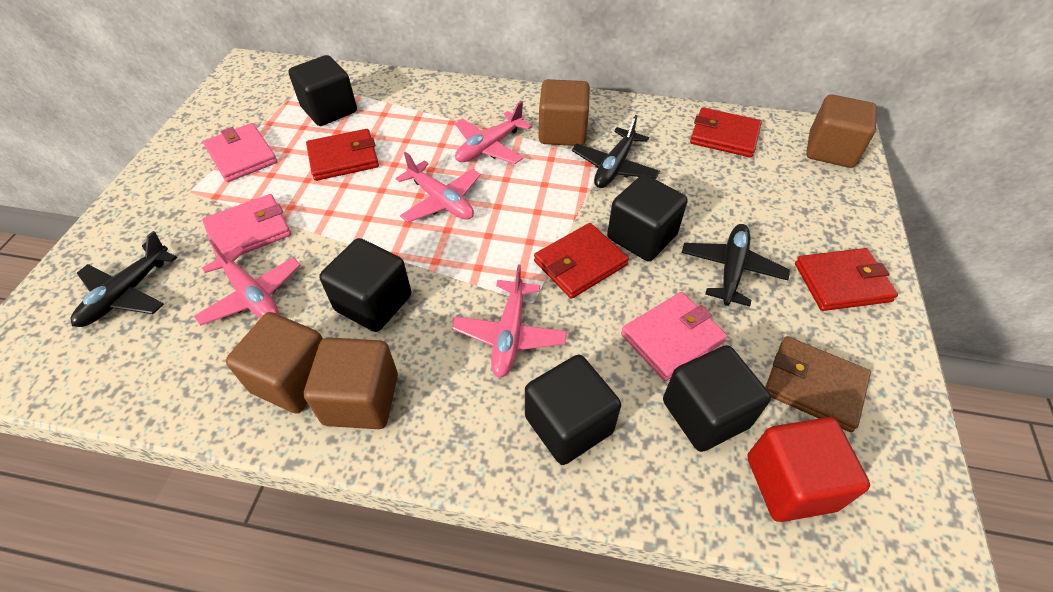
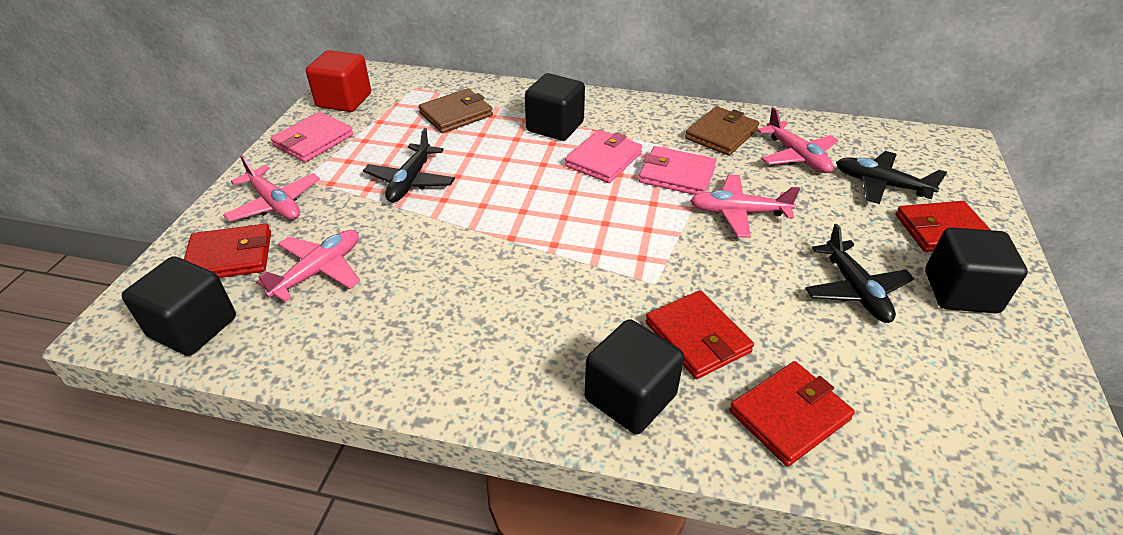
black cube: [288,55,357,126] [319,238,411,332] [525,355,621,465] [607,174,688,261] [663,345,771,452] = 5 -> [122,256,236,356] [525,73,585,141] [585,319,684,434] [925,227,1028,314] = 4
brown cube: [226,312,323,414] [304,337,398,429] [539,79,590,146] [806,94,877,168] = 4 -> none = 0
brown wallet: [765,336,871,432] = 1 -> [418,88,493,133] [685,106,759,156] = 2

